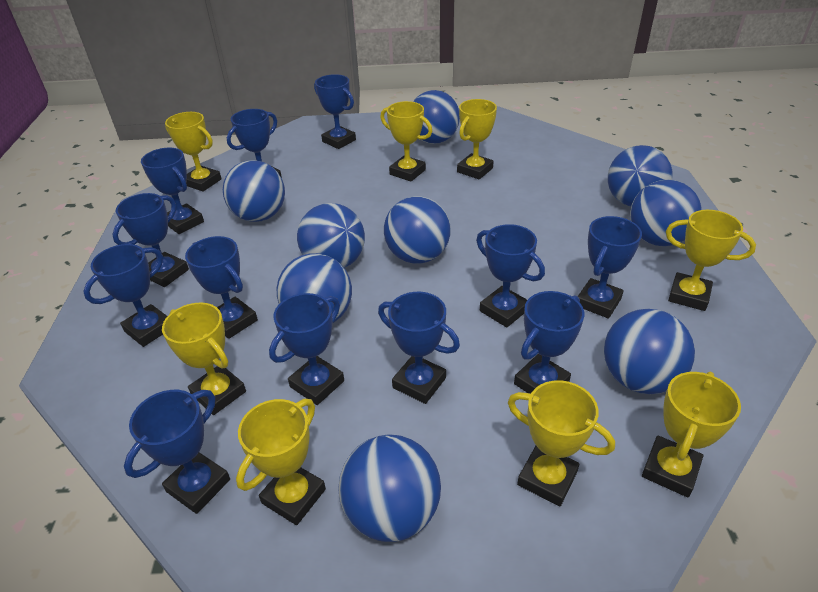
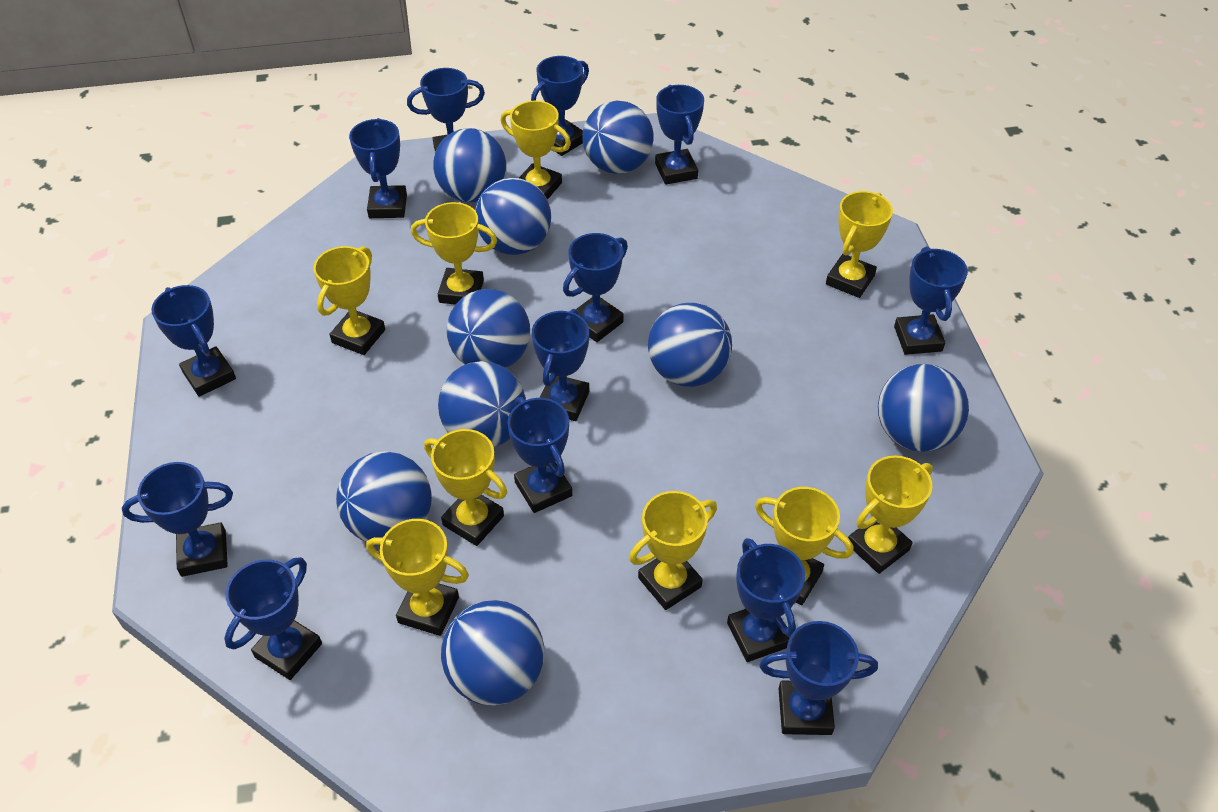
blue trophy: [83,244,167,347] [112,193,189,287] [124,390,230,514] [141,148,204,234] [185,236,258,339] [227,109,282,178] [269,293,344,405] [314,74,356,149] [378,292,460,404] [476,224,545,327] [514,291,584,394] [577,216,642,319] = 12 -> [122,462,233,577] [151,285,236,397] [224,557,322,680] [349,118,407,218] [407,68,485,152] [507,397,572,513] [531,56,589,156] [532,309,589,421] [563,233,628,342] [655,85,704,185] [727,538,805,662] [759,621,878,735] [894,247,968,355] = 13
yellow trophy: [162,303,246,415] [165,112,222,192] [236,399,326,525] [380,101,433,182] [457,99,497,180] [508,380,615,506] [642,372,741,497] [666,210,756,311] = 8 -> [313,246,385,355] [366,519,469,636] [411,202,497,305] [424,429,507,546] [501,101,571,200] [629,491,717,610] [755,487,854,605] [826,191,893,298] [848,456,933,574] = 9

